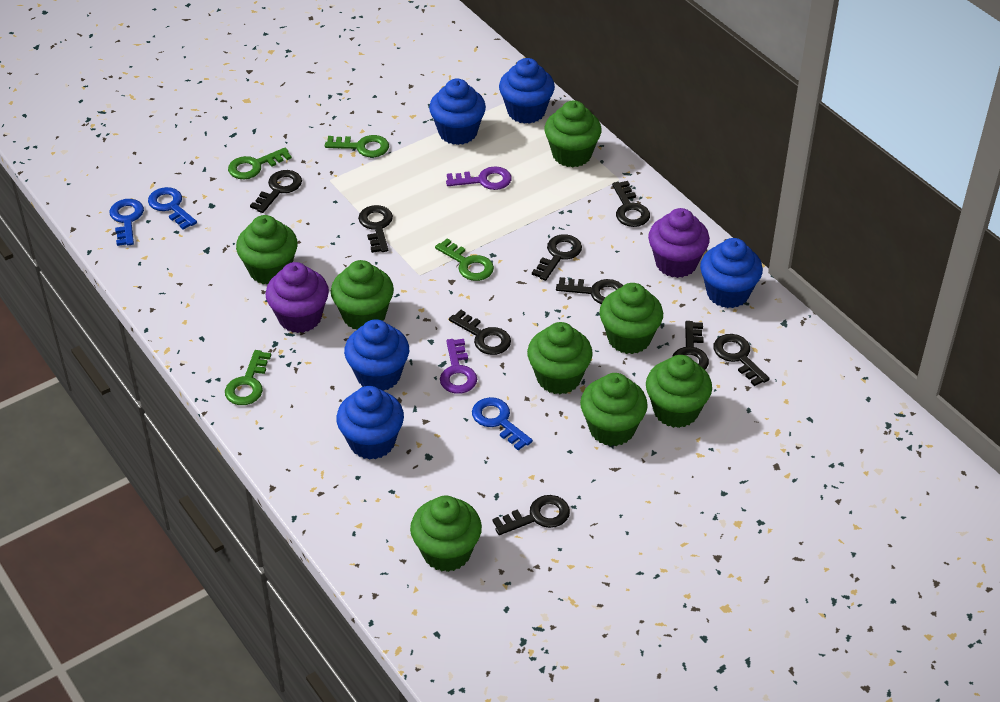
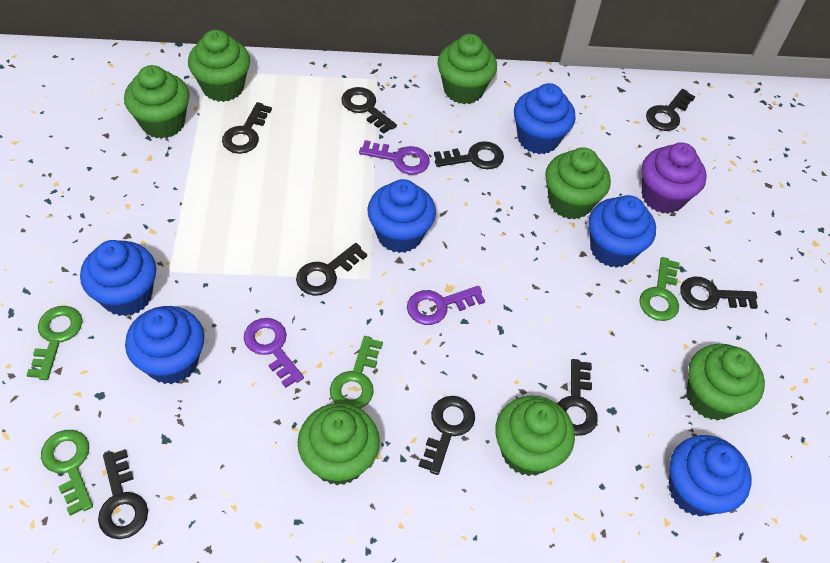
blue cupcake: [336,386,404,460] [344,319,409,391] [429,79,486,145] [499,58,555,124] [700,238,763,308] = 5 -> [80,240,156,316] [125,306,204,384] [368,179,436,253] [514,83,576,154] [588,195,656,268] [669,435,752,517] = 6
blue key: [109,199,144,246] [148,187,197,230] [472,397,533,450] = 3 -> none = 0
green cupcake: [236,215,298,285] [331,260,394,330] [410,496,482,572] [527,322,593,394] [544,100,602,167] [580,373,648,446] [599,283,663,354] [646,355,712,428] = 8 -> [124,65,190,139] [188,30,250,102] [298,403,380,485] [438,34,497,104] [495,395,575,476] [545,147,611,219] [686,344,765,420] = 7
purple cupcake: [266,262,329,333] [648,208,710,278] = 2 -> [642,142,707,214] = 1
purple key: [440,339,477,394] [446,166,512,190] = 2 -> [244,318,304,388] [359,140,430,175] [407,286,485,325] = 3

